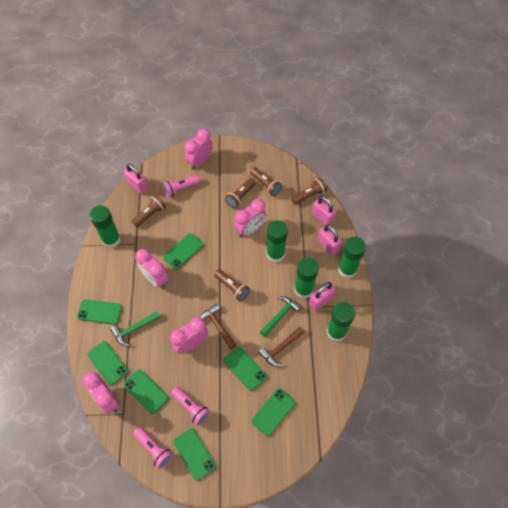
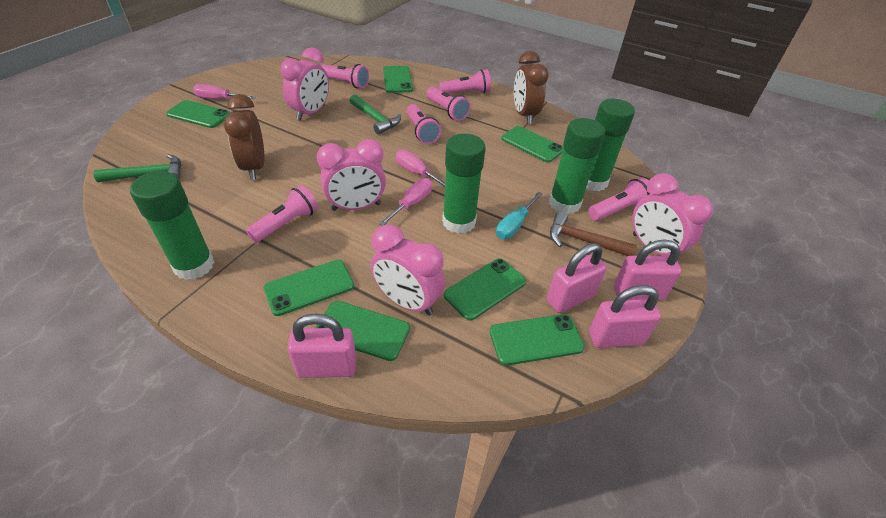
brown clock: none = 0 -> [224,94,264,180] [514,51,549,124] = 2
brown flashlight: [131,195,166,227] [214,269,250,301] [225,178,256,208] [250,167,282,196] [291,177,327,205] = 5 -> none = 0
brown hammer: [200,304,237,350] [258,327,304,366] = 2 -> [550,211,637,256] = 1
green glue stick: [89,205,121,248] [266,220,288,262] [294,258,319,299] [327,302,355,342] [338,237,366,278] = 5 -> [130,171,214,280] [442,133,486,234] [549,118,605,214] [586,99,635,191] = 4
pink clock: [83,372,119,414] [135,249,169,288] [170,317,208,354] [185,129,213,170] [234,199,266,238] = 5 -> [280,47,329,121] [317,139,386,211] [371,225,445,316] [632,173,713,256] = 4
pink flashlight: [133,427,173,469] [163,175,200,197] [171,387,210,426] = 3 -> [246,185,318,243] [321,64,369,88] [407,104,441,144] [426,87,471,121] [439,69,491,94] [588,177,651,221] = 6
pink screwdriver: none = 0 -> [193,84,256,99] [379,178,432,226] [396,150,445,187] = 3
turquoise screwdriver: none = 0 -> [496,192,543,239] = 1

